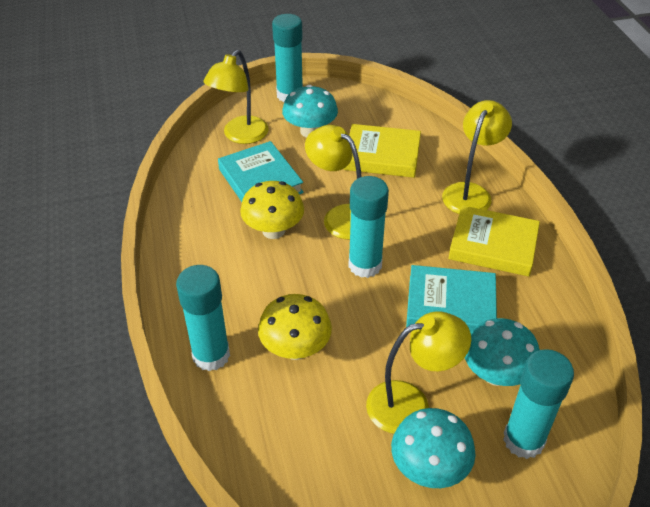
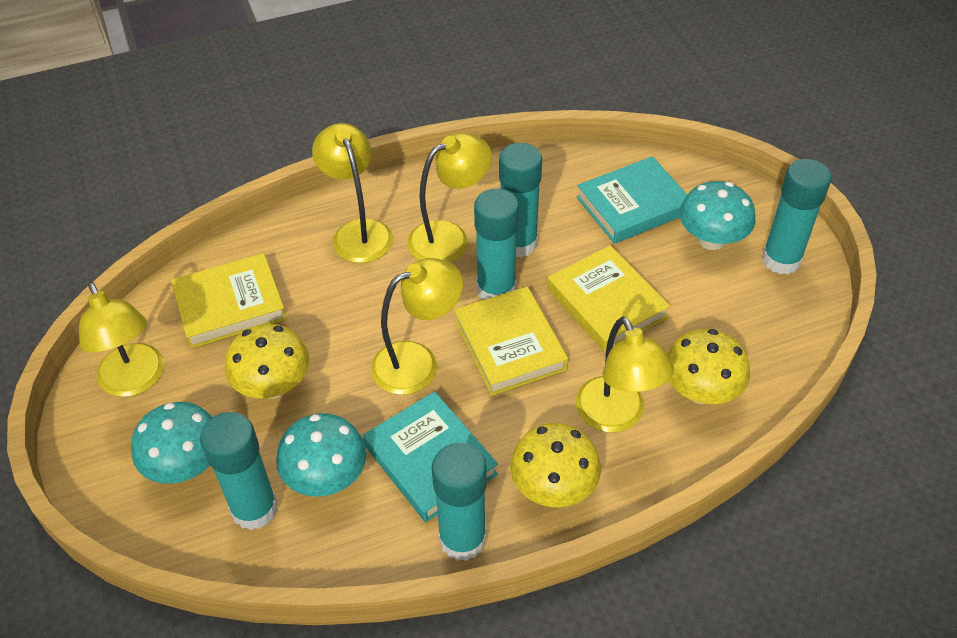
turquoise glue stick: [176,265,230,371] [272,14,303,102] [348,176,389,278] [503,349,574,459] = 4 -> [200,412,278,530] [432,443,487,561] [474,189,519,300] [499,143,542,258] [762,159,832,275] = 5
yellow book: [343,124,421,178] [448,205,540,277] = 2 -> [171,253,287,348] [454,287,568,396] [547,245,670,352] = 3
yellow lamp: [203,50,269,144] [305,125,361,240] [366,311,471,434] [442,100,512,214] = 4 -> [79,282,164,397] [312,123,393,263] [371,258,463,395] [407,133,492,262] [576,317,674,433] = 5
yellow mushroom: [240,181,304,239] [258,294,332,360] = 2 -> [225,324,309,399] [510,423,601,508] [667,329,750,404] = 3

